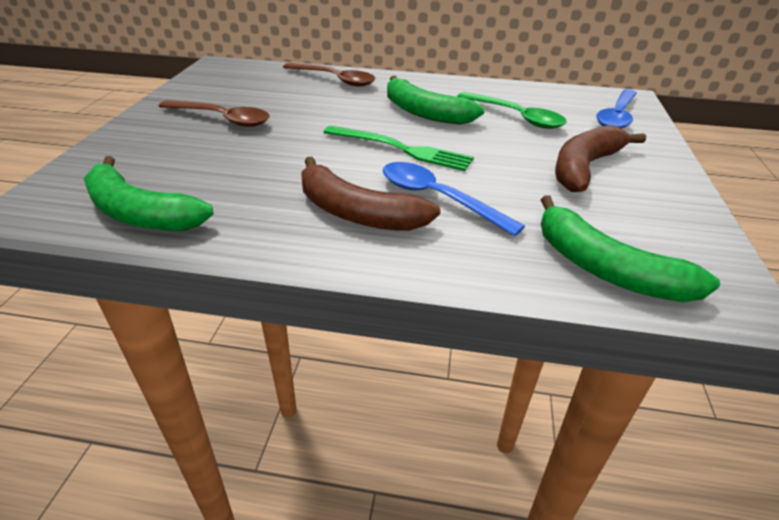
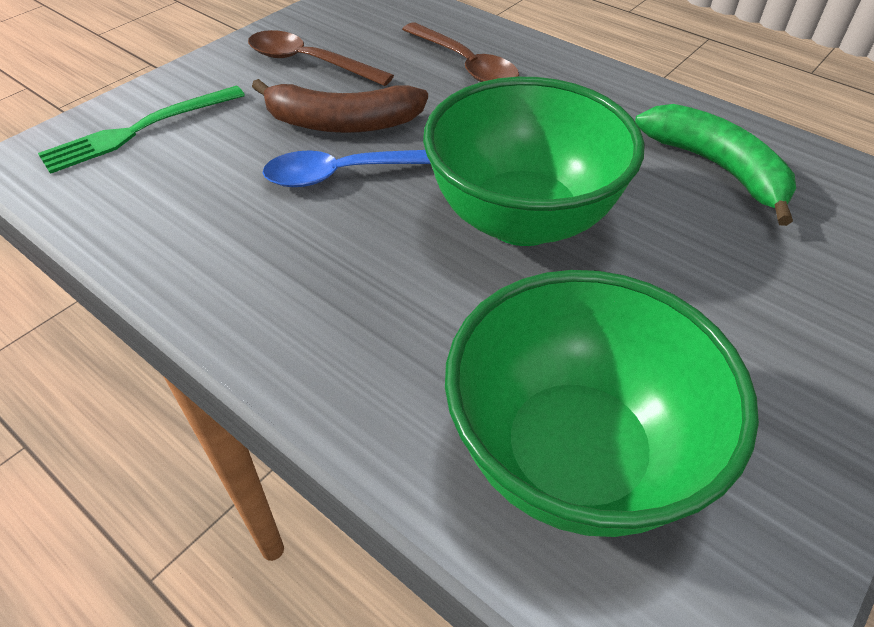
blue spoon: [383,162,525,236] [596,89,637,128] = 2 -> [262,150,431,187] = 1
brown banana: [301,157,440,231] [555,125,646,192] = 2 -> [252,79,428,133] = 1
green banana: [84,156,213,231] [387,76,485,125] [541,195,720,302] = 3 -> [635,104,796,226] = 1
green bowl: none = 0 -> [423,77,645,246] [445,270,759,537] = 2
green spoon: [457,92,567,129] = 1 -> none = 0

